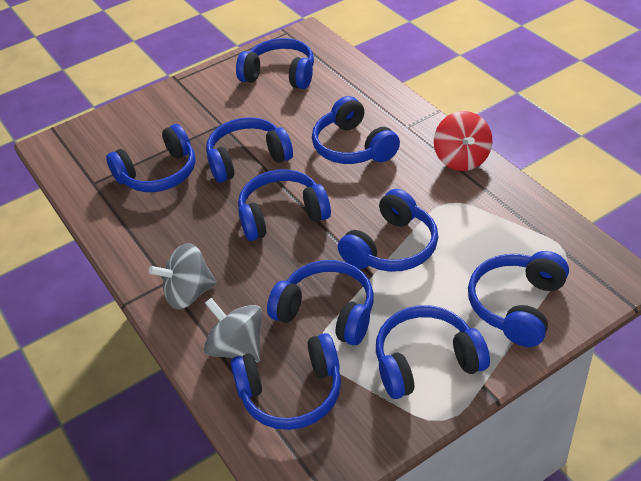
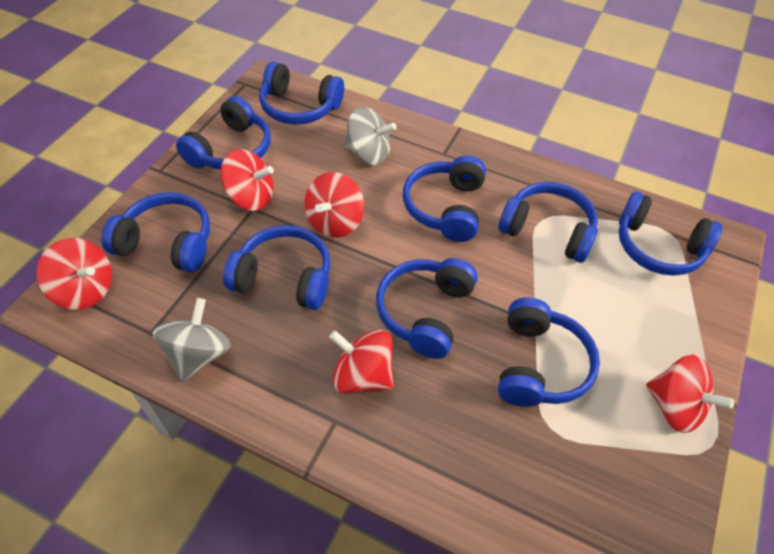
blue headphones: [106,124,196,192] [206,117,293,183] [230,333,341,430] [236,38,314,89] [238,169,331,241] [267,260,374,345] [312,96,400,164] [338,189,438,272] [376,305,490,399] [468,251,569,347] = 10 -> [101,192,210,272] [176,96,271,170] [223,225,330,310] [259,62,344,124] [376,258,478,359] [403,155,486,242] [498,182,598,263] [498,297,600,407] [619,192,723,276] = 9
red spinning top: [434,111,492,171] = 1 -> [37,238,112,310] [220,149,274,211] [305,172,364,238] [329,329,394,394] [646,355,735,433] = 5

